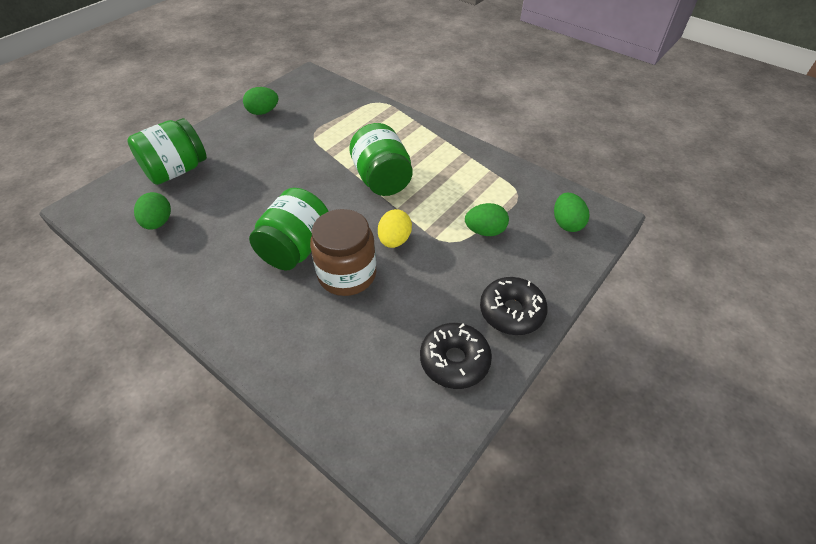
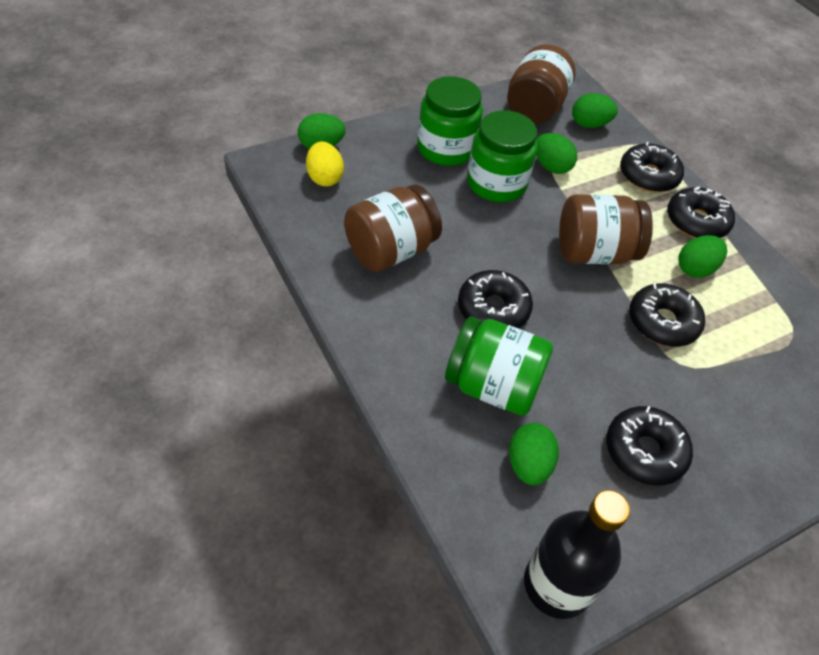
black bottle: none = 0 -> [524,490,630,619] = 1
black donut: [420,323,492,389] [480,277,548,335] = 2 -> [458,270,533,329] [606,406,693,485] [620,142,684,192] [629,283,705,347] [667,187,735,238] = 5
brown jar: [310,209,376,296] = 1 -> [344,184,442,272] [507,44,576,124] [559,194,653,264] = 3
green egg: [134,192,171,230] [243,87,278,115] [465,203,509,236] [554,193,589,232] = 4 -> [298,113,346,149] [509,423,559,485] [536,133,577,174] [572,93,618,128] [678,235,727,278] = 5

